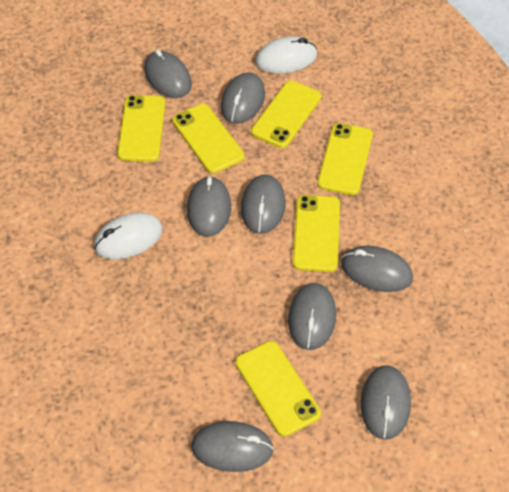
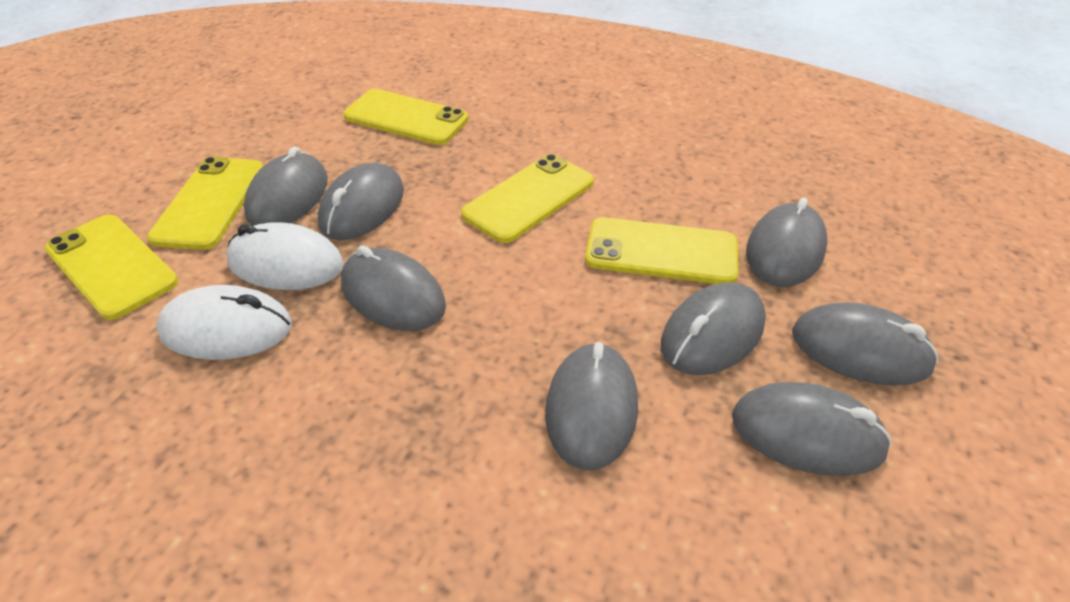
yellow phone: [117,95,166,162] [172,104,244,173] [235,341,321,436] [251,80,321,148] [293,195,340,272] [317,123,373,195] = 6 -> [45,214,178,320] [147,157,263,250] [343,89,469,145] [461,154,594,243] [585,217,738,284] = 5

